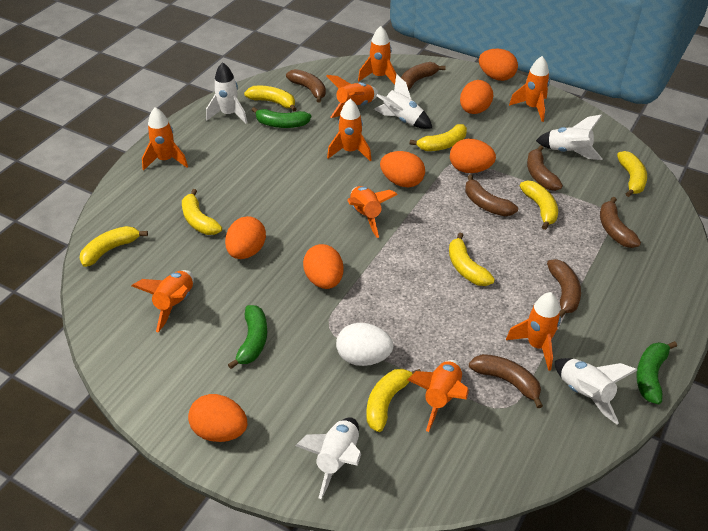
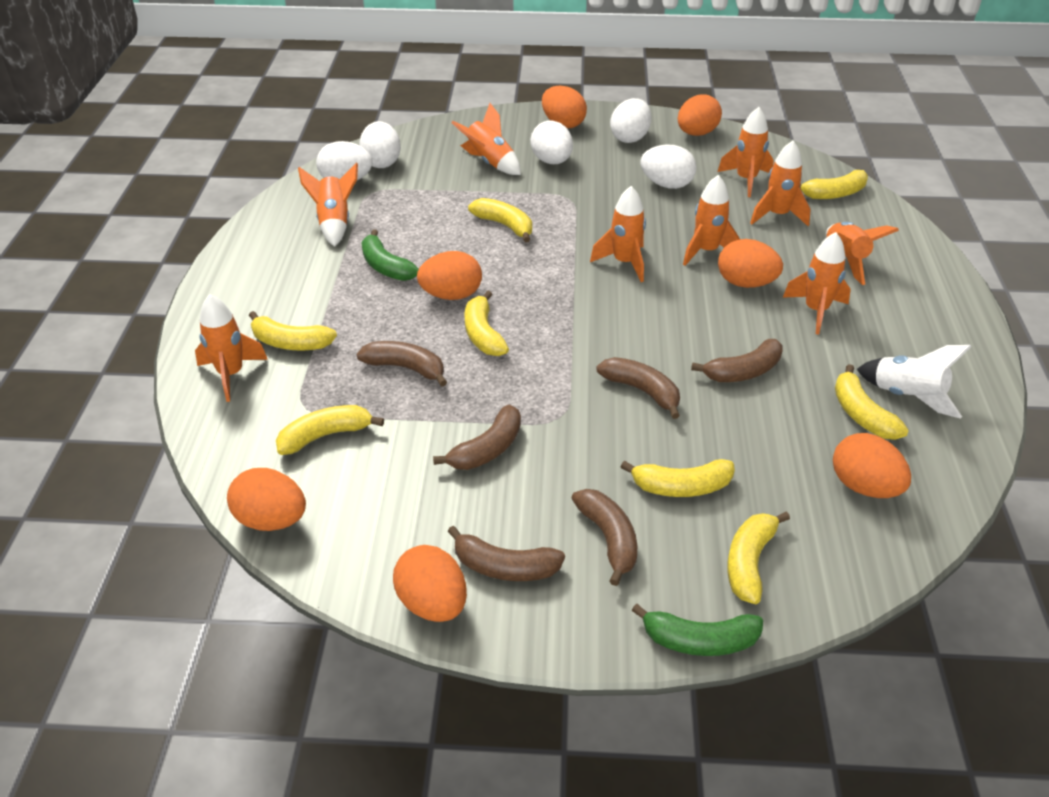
brown banana: [286,69,326,103] [401,62,446,90] [465,175,518,216] [469,354,543,408] [527,145,563,191] [547,259,581,318] [600,197,641,248] = 7 -> [357,341,447,386] [433,404,521,470] [447,526,565,581] [571,489,637,586] [597,357,680,419] [691,339,783,382] = 6
green banana: [228,305,267,369] [252,107,311,128] [636,341,677,404] = 3 -> [361,229,419,281] [631,604,763,656] = 2
white egg: [336,323,393,366] = 1 -> [316,141,373,180] [359,121,401,168] [530,120,573,164] [610,98,651,143] [640,144,697,189] = 5
white rocket: [206,62,247,124] [295,418,361,499] [374,74,432,129] [536,114,603,160] [555,358,637,425] = 5 -> [857,345,972,419] = 1

